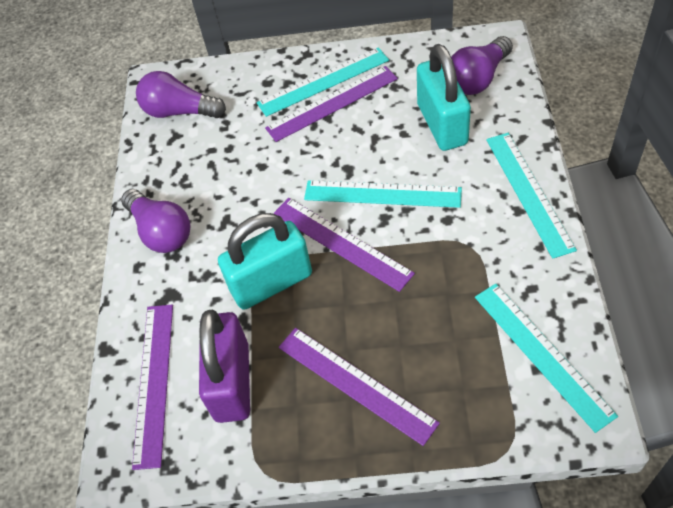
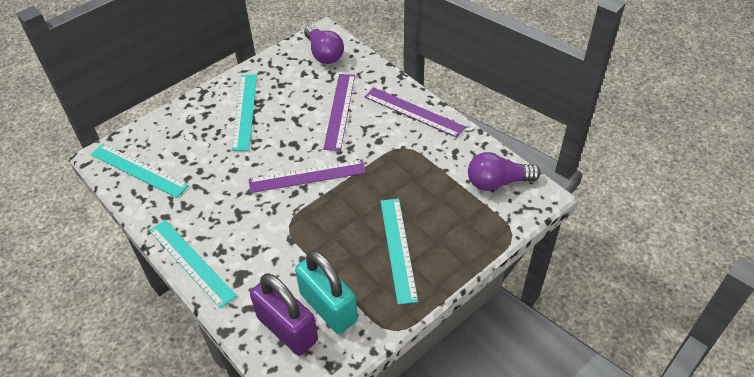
purple light bulb: [121,189,191,253] [136,71,226,118] [451,36,513,95] = 3 -> [304,25,344,64] [468,152,541,191] = 2
purple ruler: [132,305,173,470] [265,66,398,142] [273,198,415,292] [279,328,440,446] = 4 -> [249,160,366,193] [323,74,355,151] [365,87,465,138] = 3
turquoise padlock: [218,213,312,310] [417,44,471,151] = 2 -> [295,250,358,334] = 1

